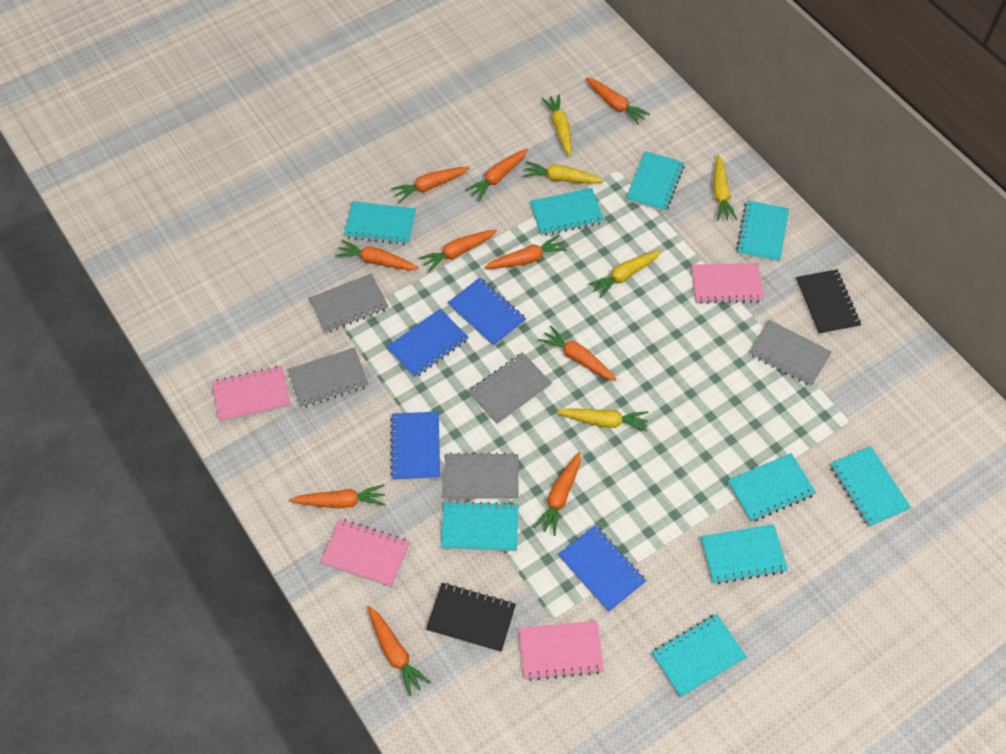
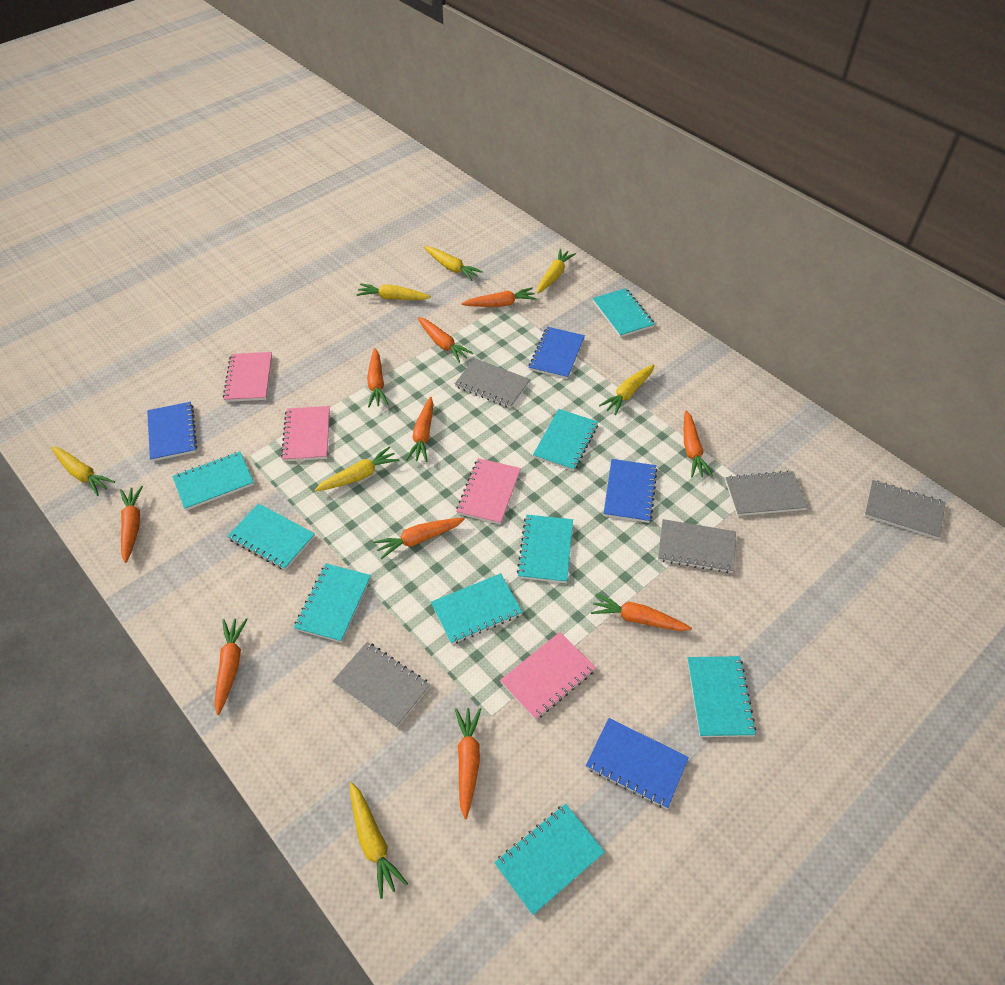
black notebook: [426,583,516,652] [796,269,861,335] = 2 -> none = 0
yellow carrot: [523,161,605,184] [541,94,572,156] [557,408,649,431] [588,250,662,298] [713,155,737,221] = 5 -> [51,447,115,496] [315,446,400,491] [350,782,408,899] [356,283,431,300] [424,246,483,281] [537,249,576,293] [599,364,655,415] = 7

